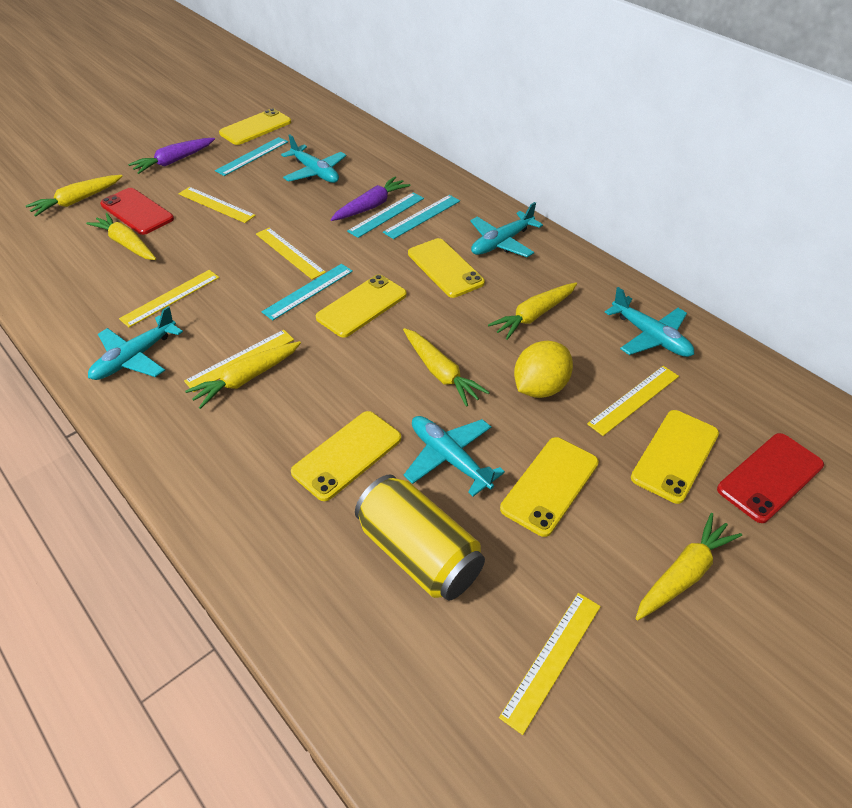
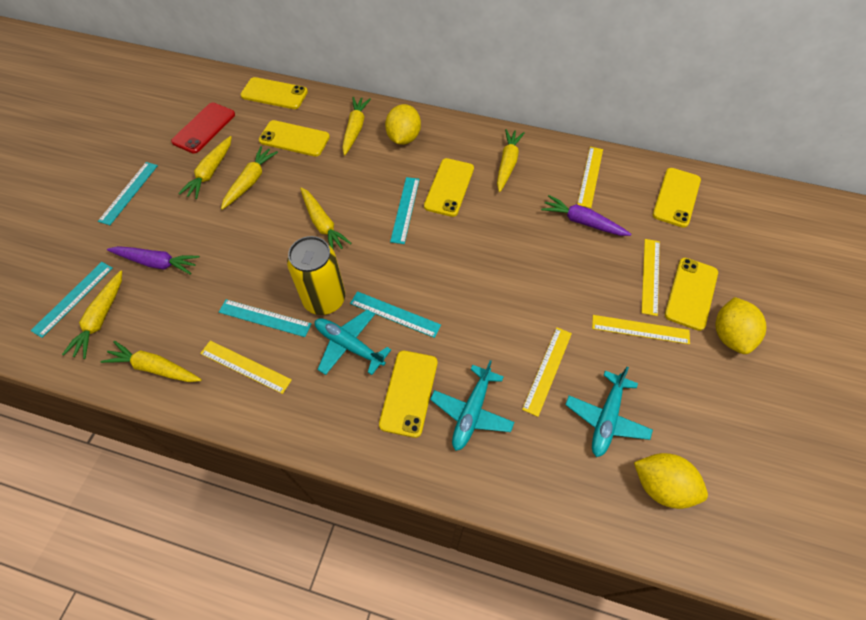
red phone: [100,188,174,235] [717,433,824,523] = 2 -> [171,103,235,154] = 1
turquoise plane: [88,306,183,380] [281,134,346,183] [404,416,505,497] [470,202,543,257] [605,287,694,357] = 5 -> [315,309,391,375] [430,360,514,451] [565,367,653,457] = 3
turquoise ruler: [215,137,288,176] [261,264,353,320] [347,192,424,238] [383,195,460,239] = 4 -> [31,262,113,338] [98,162,158,225] [219,299,311,337] [350,291,441,338] [390,177,420,244] = 5
yellow carrot: [26,175,123,217] [86,213,156,260] [185,341,301,409] [403,328,490,407] [488,282,577,340] [636,513,742,621] = 6 -> [62,270,122,359] [101,341,202,382] [178,136,232,199] [221,146,278,210] [300,187,352,249] [342,97,371,155] [497,129,525,192] = 7
yellow lemon: [514,341,573,398] = 1 -> [385,104,421,145] [634,453,708,509] [715,297,767,354] = 3
yellow ruler: [119,270,219,328] [178,187,256,223] [184,330,294,392] [256,228,326,280] [499,593,601,735] [587,366,679,436] = 6 -> [200,341,292,394] [522,327,572,417] [577,147,603,208] [592,315,690,344] [641,239,660,316] = 5

